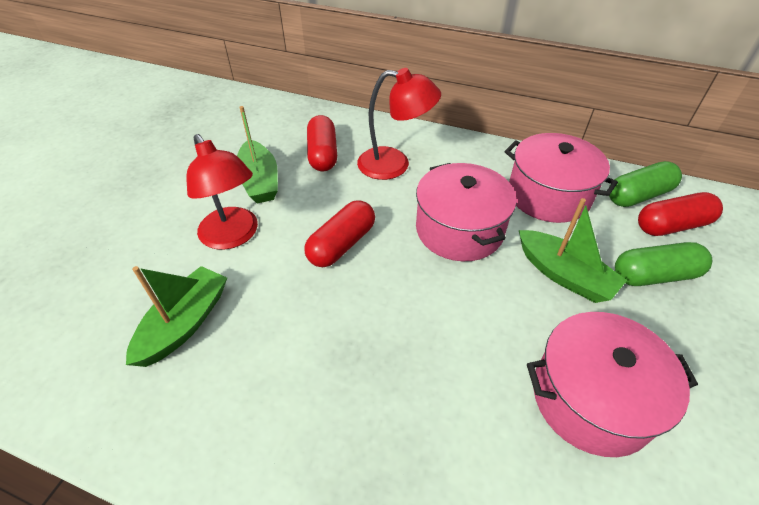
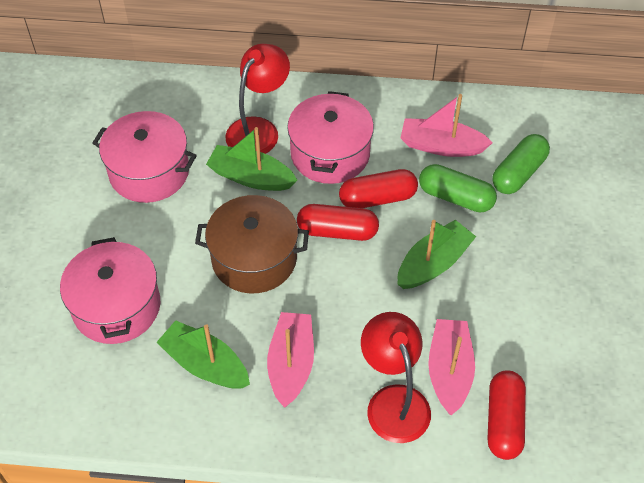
brown pot: none = 0 -> [195,195,309,293] = 1
pink boat: none = 0 -> [267,312,314,408] [401,94,493,157] [428,319,475,415] = 3

